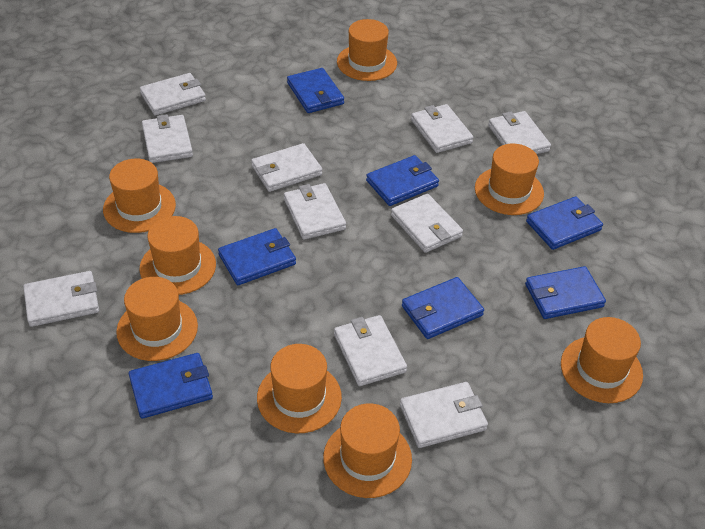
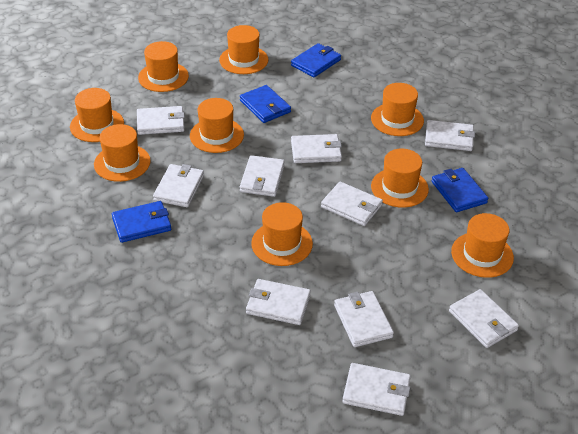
blue wallet: [129,353,213,419] [218,228,296,285] [287,68,344,113] [366,155,439,206] [402,277,484,339] [525,266,606,319] [526,196,603,250] = 7 -> [112,201,171,243] [240,85,291,123] [291,43,341,77] [432,168,489,212] = 4
orange hat: [103,158,176,233] [116,277,198,361] [140,216,216,295] [257,344,342,433] [323,403,412,498] [337,19,397,81] [475,144,544,215] [561,317,643,403] = 8 -> [70,88,124,142] [94,124,151,182] [138,41,189,92] [190,98,244,153] [219,25,268,74] [251,202,313,266] [371,83,424,136] [371,149,429,208] [451,213,514,278] = 9

